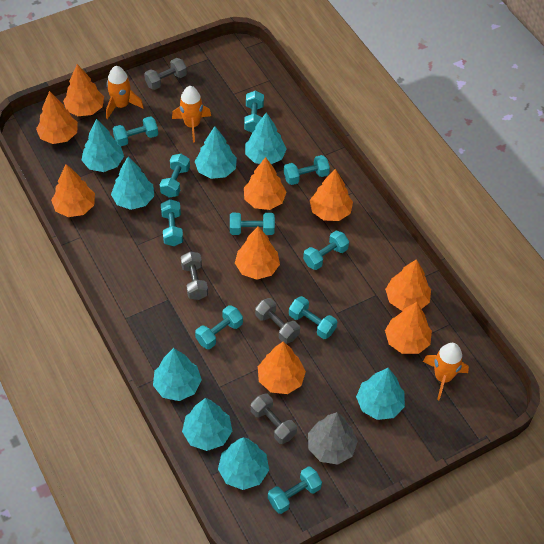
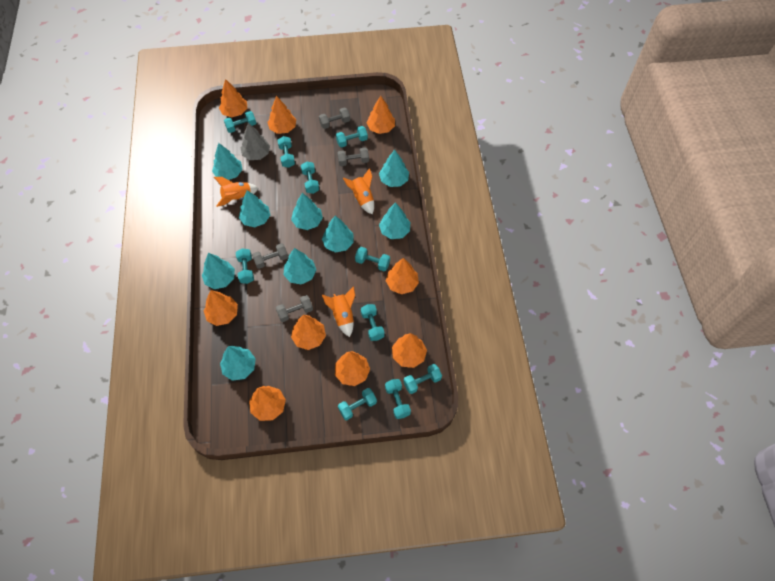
turquoise tree: [82,119,124,172] [111,157,154,210] [153,348,202,401] [182,398,232,451] [194,126,237,179] [218,437,269,490] [245,112,287,164] [356,368,405,420] = 8 -> [202,253,235,289] [212,143,242,180] [220,346,256,381] [239,190,270,227] [283,248,316,285] [291,193,323,230] [322,216,354,252] [379,150,409,187] [379,202,410,239] = 9

